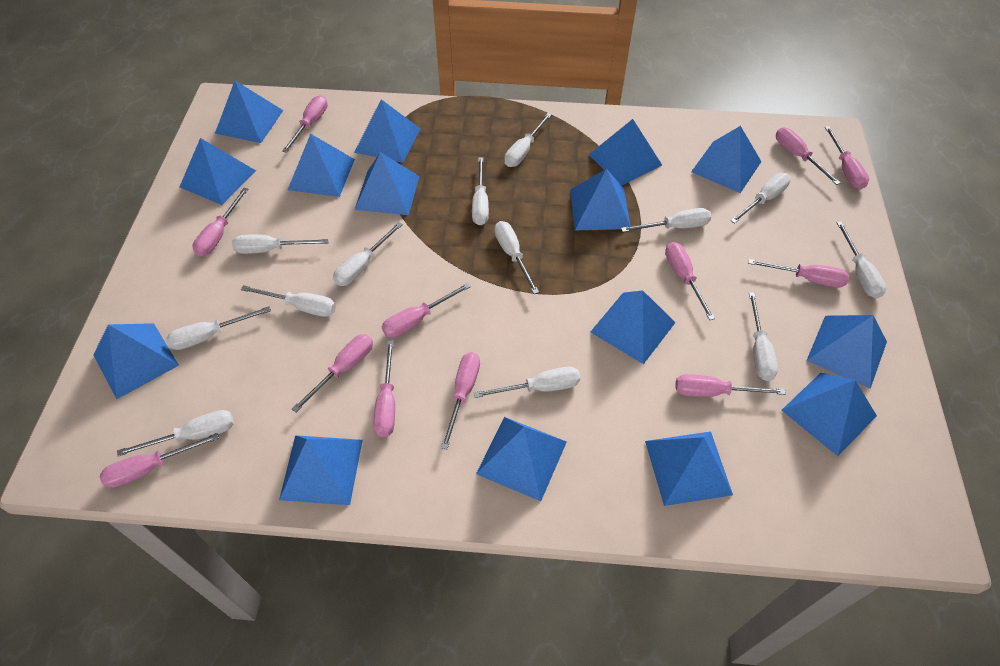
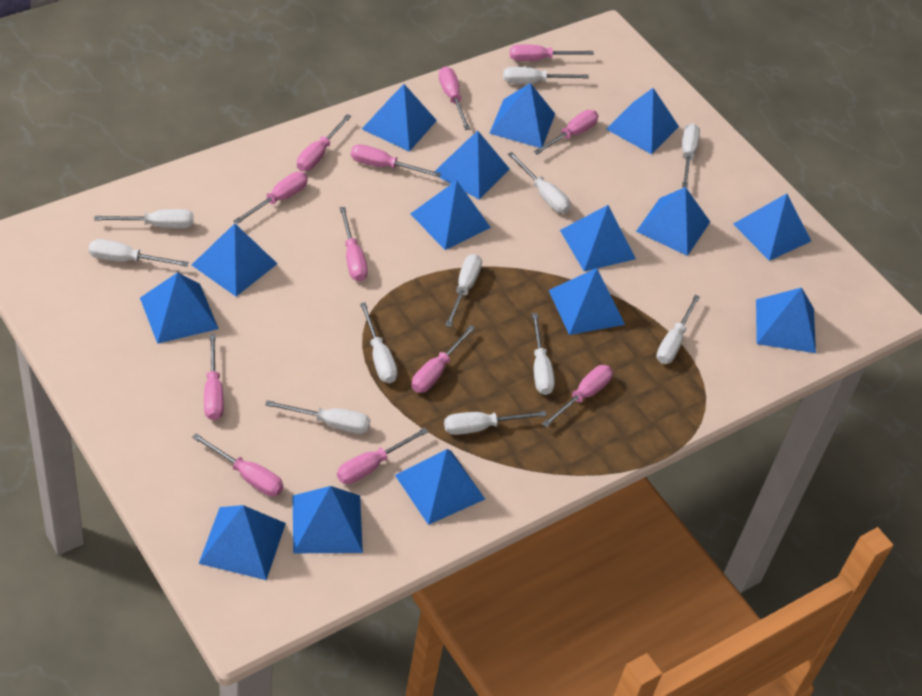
white screwdriver: [117,410,234,456] [166,306,271,350] [232,235,329,254] [241,285,336,317] [333,222,403,286] [472,157,489,225] [474,367,580,398] [494,221,539,294] [504,113,552,167] [621,208,711,232] [730,173,791,224] [749,293,778,381] [837,222,886,298] = 13 -> [89,239,189,267] [94,209,194,228] [265,400,370,434] [360,302,398,383] [444,411,547,435] [445,254,482,327] [503,67,589,84] [508,152,571,213] [532,313,555,395] [656,295,700,364] [682,123,700,188] = 11

